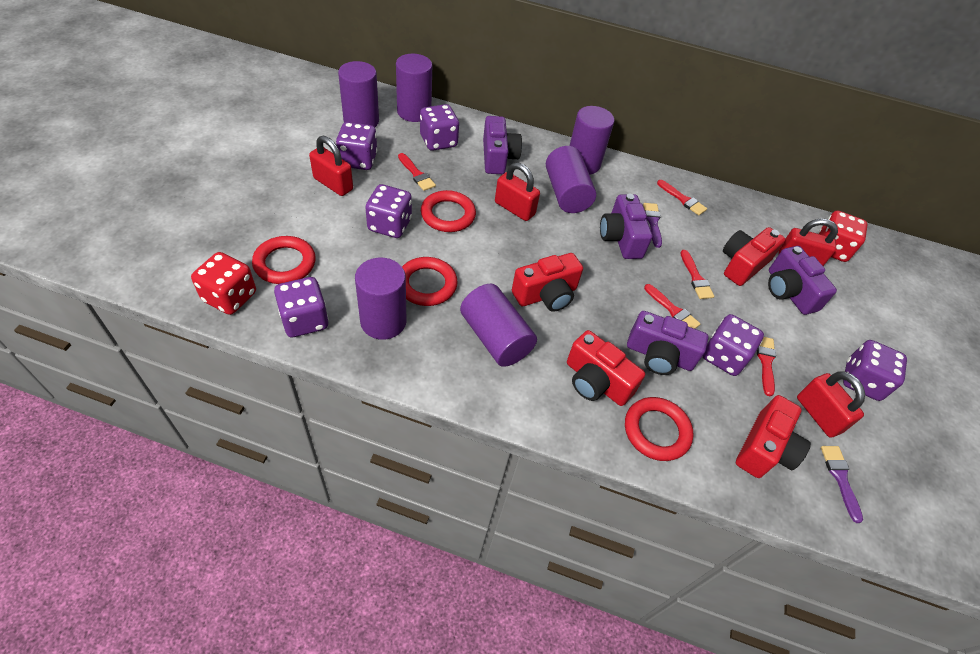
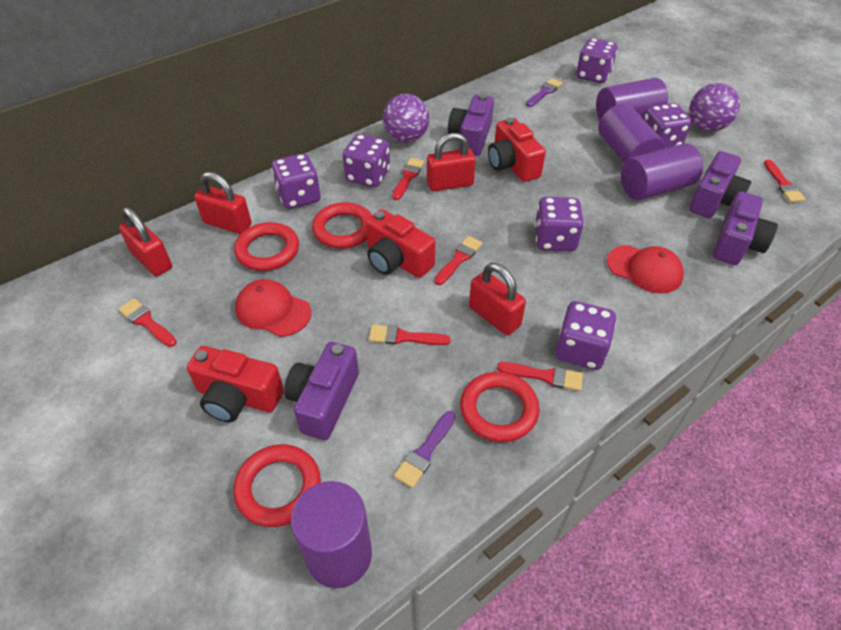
purple ball: none = 0 -> [383,94,429,143] [689,83,740,131] = 2
purple cylinder: [338,61,379,127] [355,258,406,340] [396,54,432,122] [460,284,537,367] [546,146,596,213] [569,106,614,175] = 6 -> [291,481,372,588] [596,78,668,120] [598,104,665,163] [621,143,703,200] = 4
red brush: [398,153,436,191] [644,284,700,329] [657,180,707,215] [681,250,714,299] [757,337,776,396] = 5 -> [118,298,177,347] [369,325,451,345] [392,158,424,200] [434,236,482,285] [497,362,583,391] [764,159,805,202] = 6
red camera: [512,253,583,312] [567,330,645,406] [723,227,785,286] [736,395,811,478] = 4 -> [187,346,284,422] [366,209,435,278] [488,118,546,182] = 3
red cap: none = 0 -> [235,279,311,337] [607,245,684,294] = 2
red dice: [191,252,256,315] [818,211,868,262] = 2 -> none = 0

